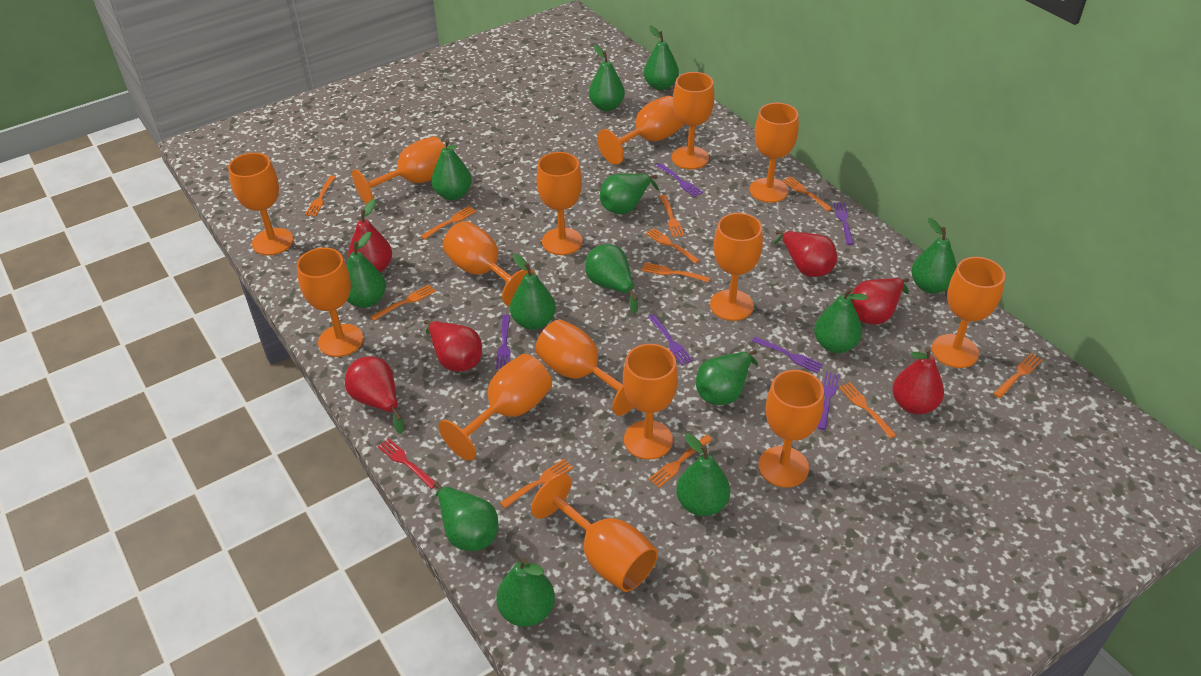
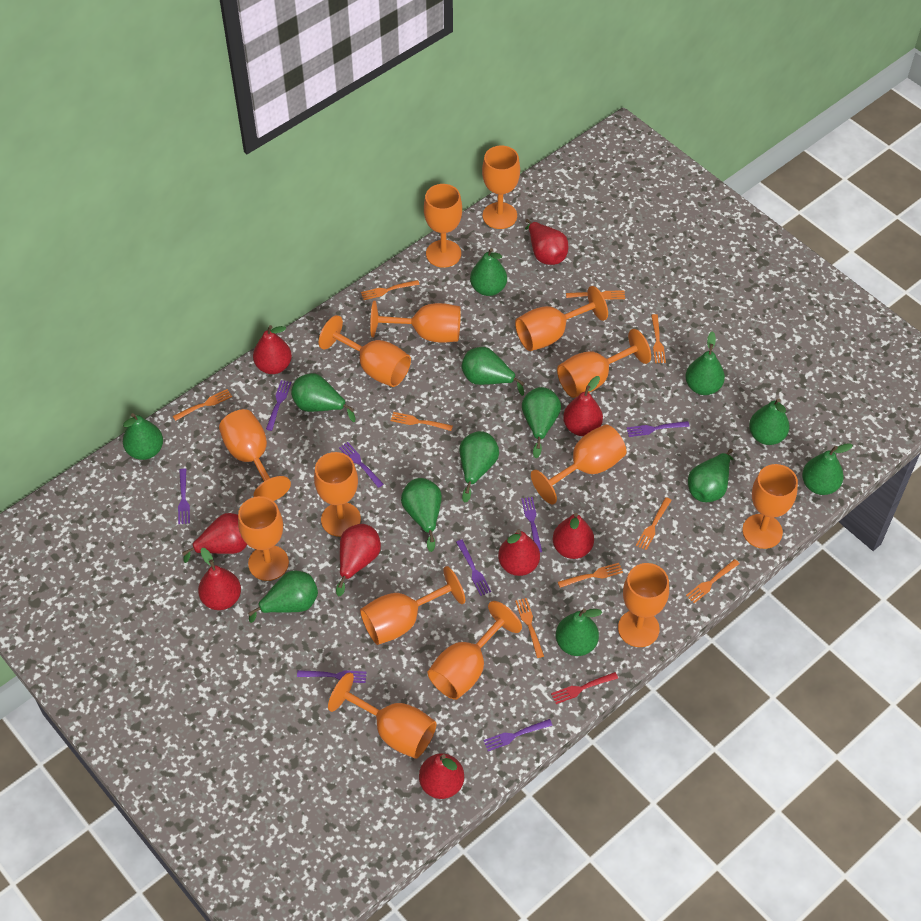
orange fork: [305,176,336,217] [370,285,436,321] [420,206,477,240] [500,458,573,508] [642,262,710,282] [645,228,700,264] [649,435,712,488] [660,195,685,238] [782,176,832,211] [839,382,897,439] [993,353,1043,398] = 11 -> [173,389,232,421] [361,280,419,300] [391,412,453,431] [515,598,544,658] [558,563,623,588] [566,290,625,300] [636,497,672,550] [651,314,666,363] [686,559,740,603] = 9
purple fork: [496,315,511,369] [648,314,693,365] [656,163,703,197] [752,336,823,373] [817,372,840,430] [833,202,854,245] = 6 -> [178,469,190,524] [266,380,292,431] [297,670,367,683] [339,442,383,488] [456,540,491,596] [483,719,552,751] [521,497,542,552] [627,421,690,437] = 8
red pear: [345,357,404,434] [348,199,392,273] [424,320,482,372] [774,230,837,277] [851,278,909,324] [892,348,944,414] = 6 -> [182,513,247,563] [198,548,241,610] [253,325,292,374] [336,524,381,597] [419,753,464,799] [498,529,540,576] [525,219,568,265] [553,513,594,559] [563,376,603,436] = 9

